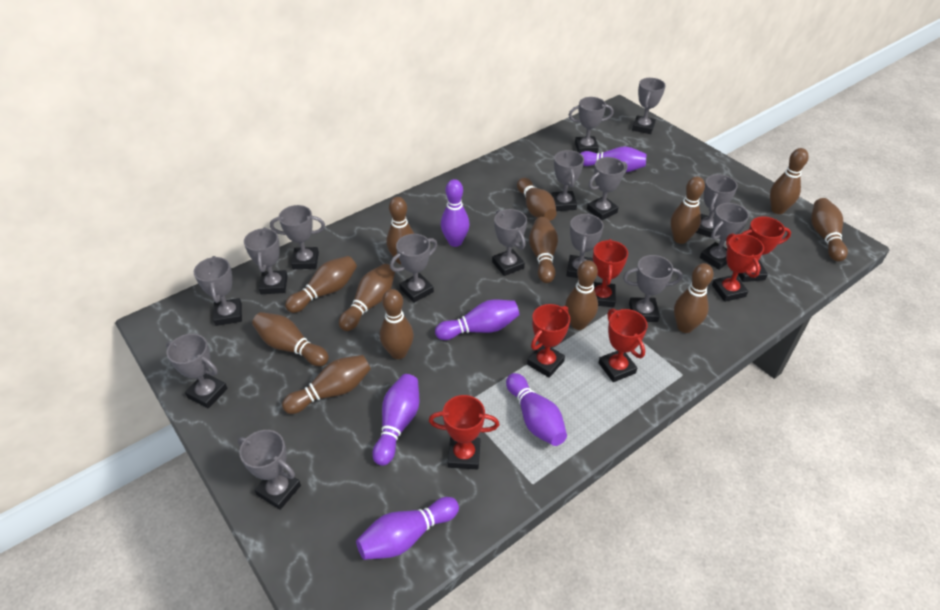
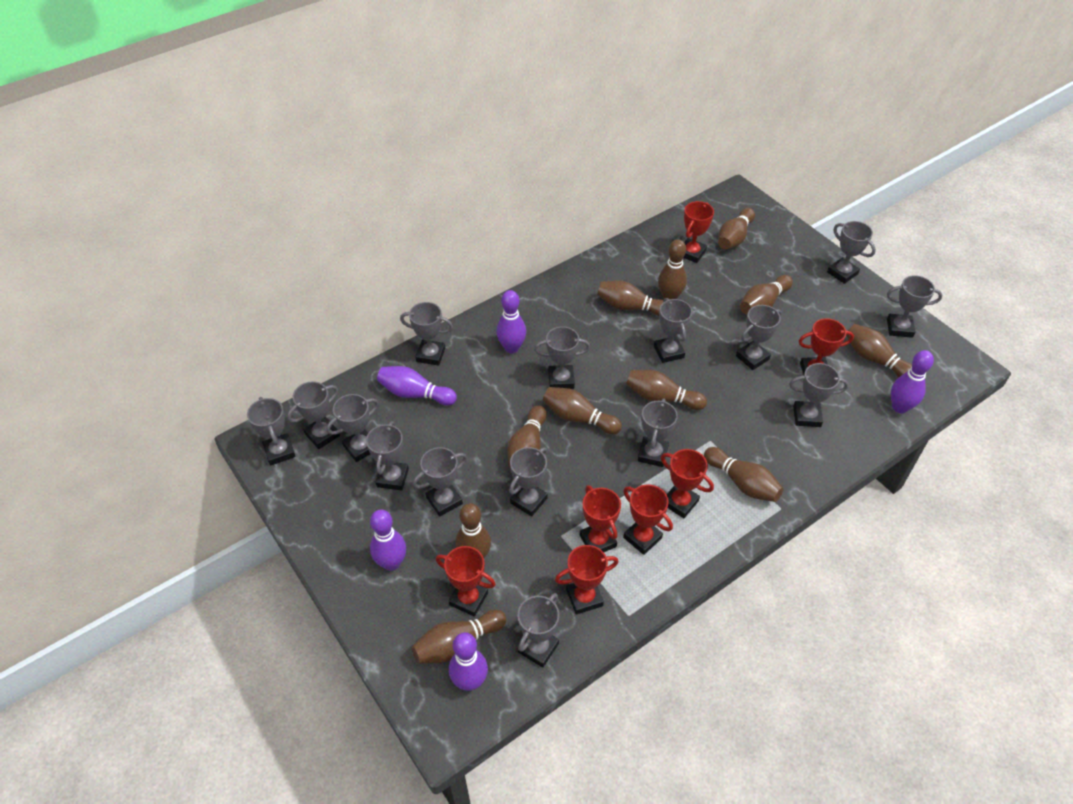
brown bowling pin: [252,312,329,366] [282,355,371,414] [285,256,357,313] [339,264,395,331] [380,289,414,359] [387,197,414,265] [517,178,557,221] [529,217,558,283] [565,260,598,330] [671,176,705,244] [674,263,714,333] [770,148,809,214] [811,198,848,261] = 13 -> [412,610,507,664] [455,503,491,558] [507,405,547,469] [543,387,622,434] [597,281,664,316] [626,370,707,410] [658,239,687,299] [704,447,784,502] [718,208,755,249] [740,275,793,315] [846,324,912,377] = 11
purple bowling pin: [356,497,459,560] [372,374,419,466] [435,300,519,340] [441,179,470,247] [506,373,567,446] [580,146,646,172] = 6 -> [370,509,406,571] [377,366,457,406] [449,632,488,691] [497,290,526,353] [891,350,934,413] = 5
red trophy: [429,395,499,470] [527,304,570,378] [593,239,628,307] [599,308,648,382] [712,233,764,302] [738,217,791,282] = 6 -> [436,546,496,617] [555,545,619,615] [580,485,621,552] [623,485,673,555] [661,449,714,518] [683,201,714,263] [799,318,854,375] = 7

